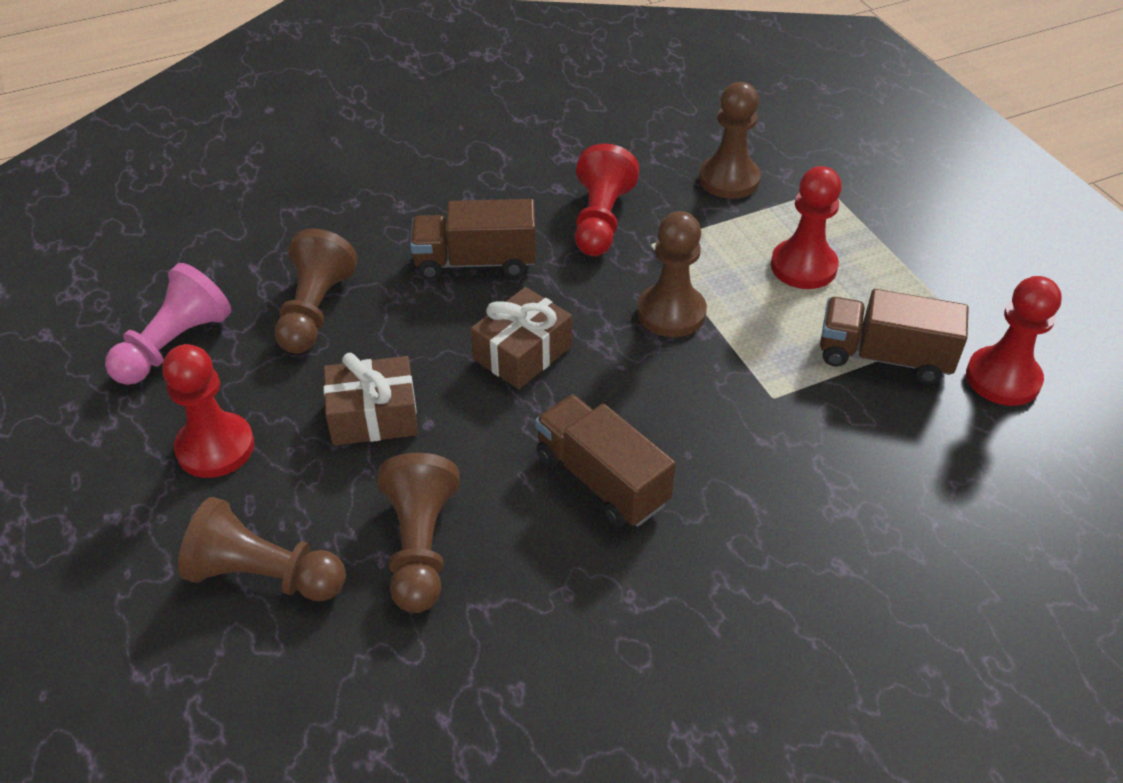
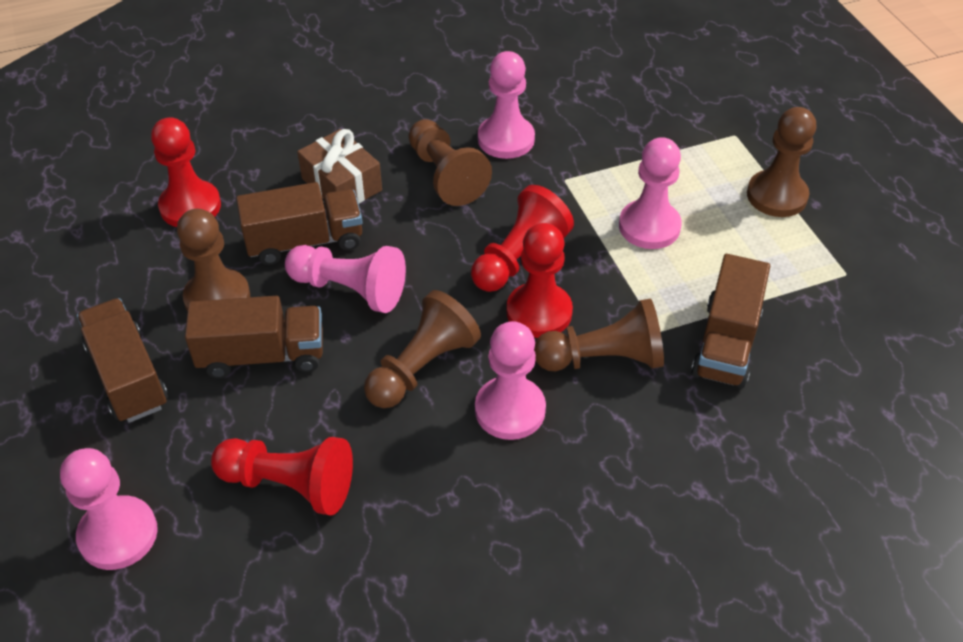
brown gift: [323,352,418,446] [471,287,572,389] = 2 -> [297,129,382,204] = 1
brown truck: [410,199,536,279] [535,395,676,527] [820,289,969,384] = 3 -> [77,298,168,423] [185,296,323,378] [236,182,363,265] [691,254,770,388] = 4
pink pawn: [105,263,231,385] = 1 -> [60,448,158,570] [285,245,406,313] [475,321,546,440] [478,51,535,159] [619,137,682,249] = 5

